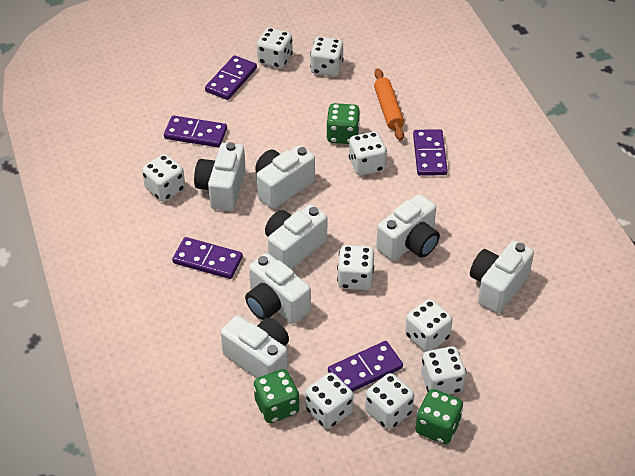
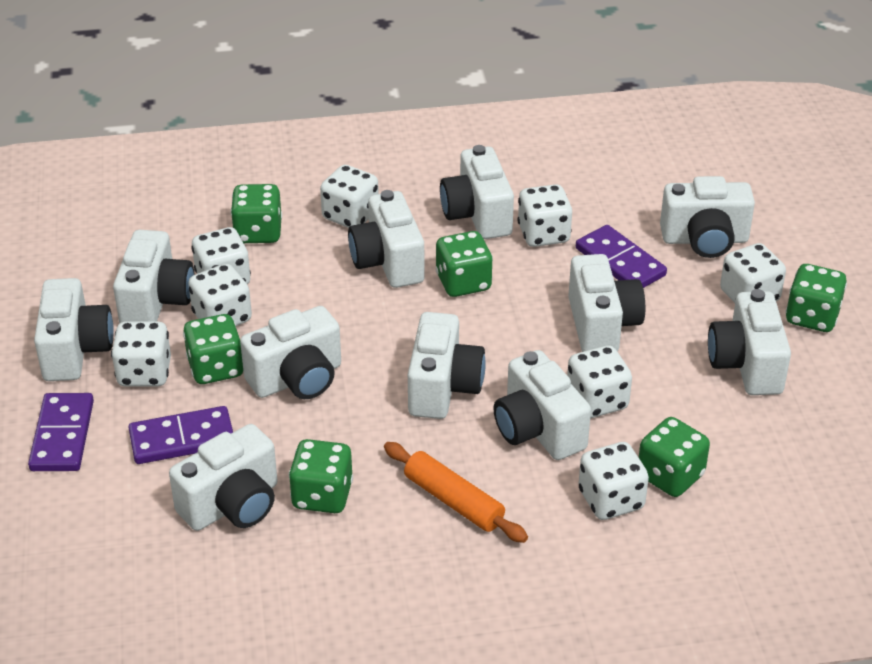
green dice: [253,369,299,423] [326,103,360,144] [416,389,463,444] = 3 -> [183,314,243,384] [231,184,282,243] [289,439,353,513] [435,231,493,297] [639,417,710,497] [785,264,847,332] = 6
purple domino: [164,115,227,147] [172,237,243,279] [205,55,257,100] [328,341,403,392] [413,129,448,176] = 5 -> [28,393,94,471] [128,406,233,464] [576,225,667,288] = 3
white camera: [194,142,246,211] [221,316,289,378] [245,253,311,324] [255,145,315,209] [265,205,327,269] [376,194,440,261] [470,240,534,313] = 7 -> [34,278,114,381] [113,230,195,323] [169,424,278,531] [240,306,341,399] [348,190,425,288] [408,312,486,419] [440,145,514,239] [494,350,591,460] [568,254,645,352] [660,176,755,258] [708,289,791,395] = 11
white dice: [142,154,185,202] [257,28,293,69] [305,373,354,429] [310,37,344,77] [337,245,374,290] [349,132,387,176] [365,373,414,430] [405,299,453,352] [421,346,466,395] = 9 -> [111,321,171,387] [188,264,252,326] [191,227,251,284] [320,165,379,228] [517,184,572,247] [567,345,632,418] [579,442,649,520] [720,243,786,303] = 8

